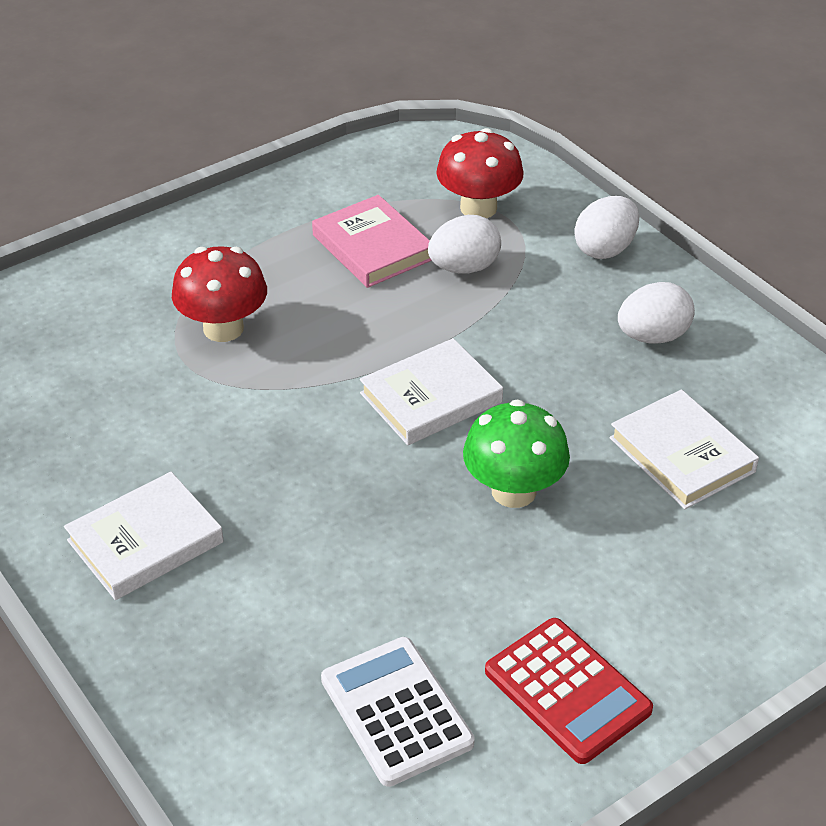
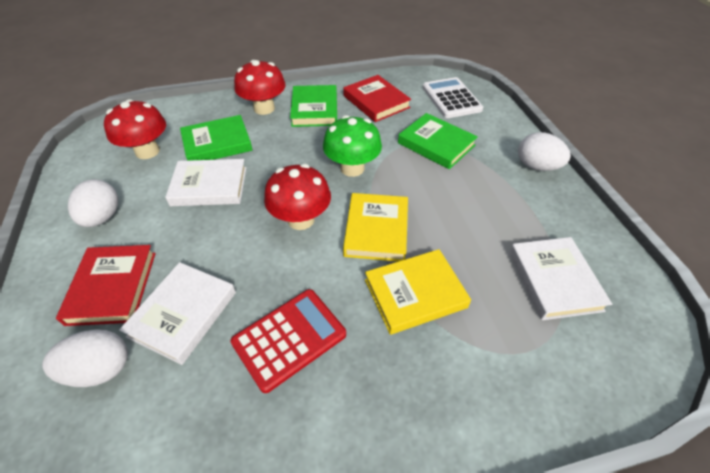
green book: none = 0 -> [180,115,252,161] [290,85,337,127] [398,113,478,169] = 3
pink book: [312,195,432,288] = 1 -> none = 0
red book: none = 0 -> [56,245,156,326] [343,75,411,122] = 2
red mushroom: [172,246,267,342] [436,128,524,218] = 2 -> [104,99,166,159] [234,60,286,115] [264,164,331,230] = 3
yellow book: none = 0 -> [343,193,408,262] [365,249,471,335] = 2

